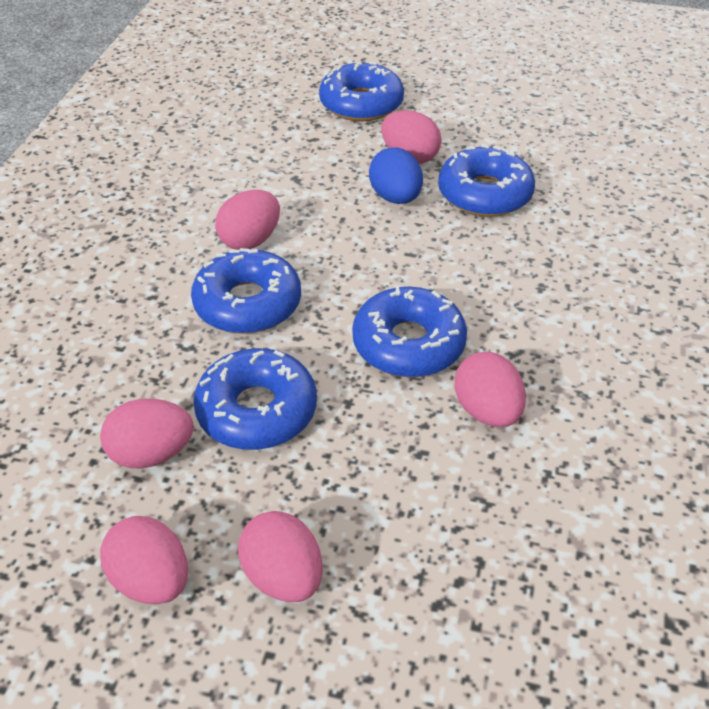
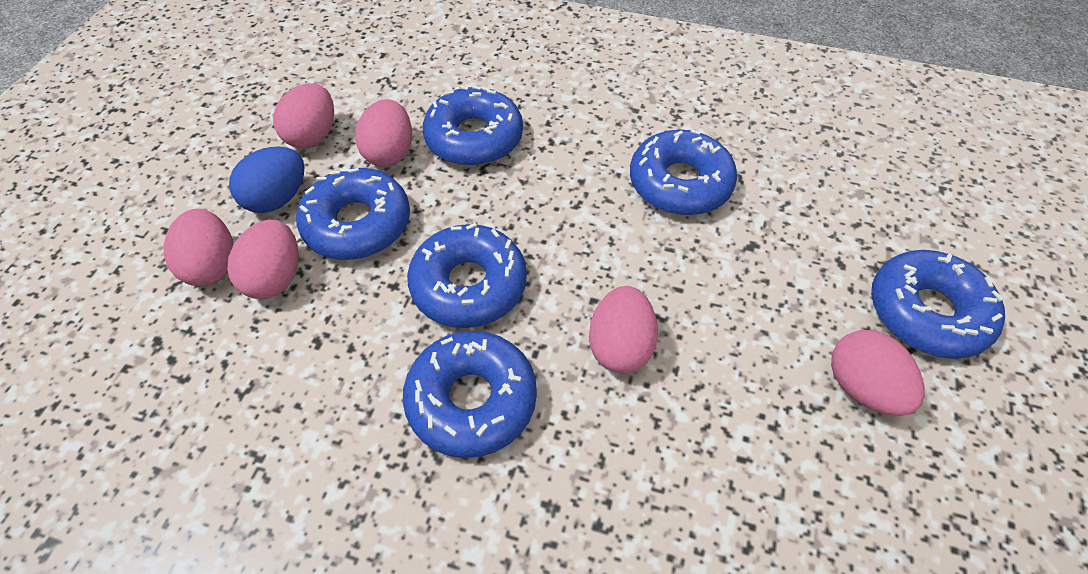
blue donut: [191,248,301,334] [193,348,317,450] [319,61,404,121] [352,287,467,377] [438,144,535,217] = 5 -> [296,168,410,260] [403,331,537,458] [407,223,527,328] [423,85,523,166] [630,129,737,215] [871,250,1005,359] = 6

